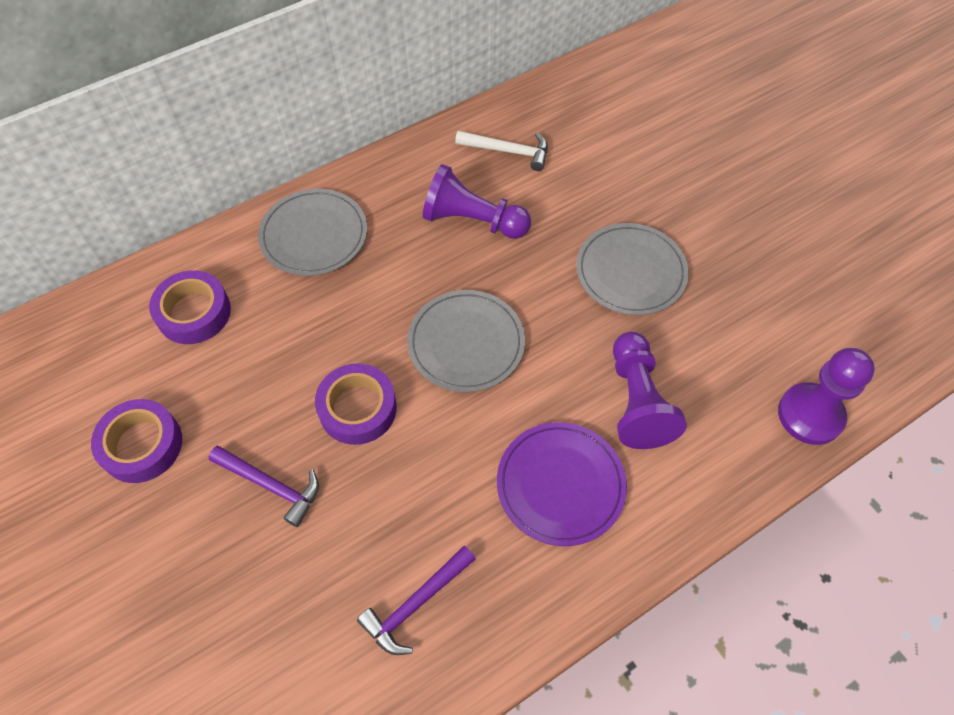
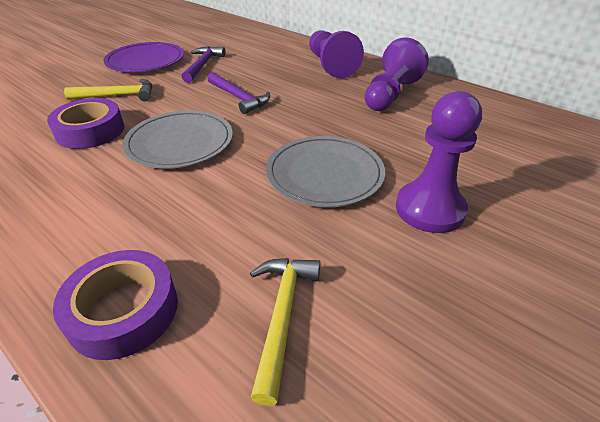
grey plate: [258,189,367,276] [407,290,525,392] [576,223,689,315] = 3 -> [122,110,233,169] [266,136,385,207] = 2
purple tape: [91,399,182,483] [149,270,231,344] [315,363,397,445] = 3 -> [47,98,124,149] [53,250,178,360] = 2
white hammer: [455,131,548,171] = 1 -> none = 0
yellow hammer: none = 0 -> [64,79,152,101] [250,258,320,406] = 2

